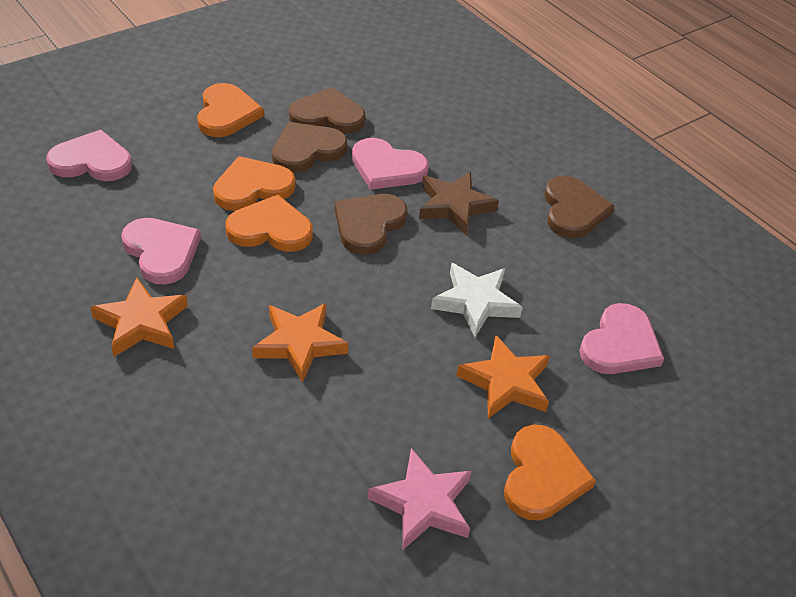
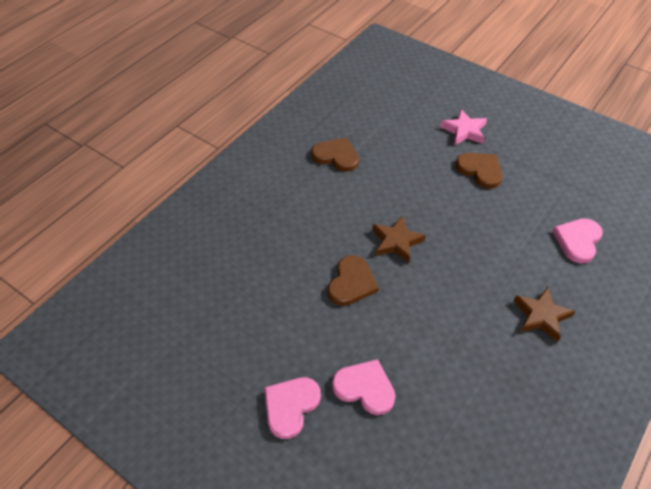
brown heart: [272,122,347,173] [289,87,366,134] [335,194,408,255] [544,176,615,238] = 4 -> [311,137,359,172] [328,255,379,306] [455,153,502,189] = 3
brown star: [419,172,499,235] = 1 -> [372,215,426,263] [514,287,575,342] = 2
orange heart: [197,83,264,137] [213,156,295,211] [225,195,313,252] [504,425,596,521] = 4 -> none = 0
orange star: [90,278,188,357] [252,303,349,383] [456,335,550,418] = 3 -> none = 0
pink heart: [46,130,132,181] [121,218,201,284] [352,138,429,190] [579,303,664,374] = 4 -> [264,377,321,439] [332,359,395,415] [552,218,603,264] = 3
white star: [431,263,523,337] = 1 -> none = 0

